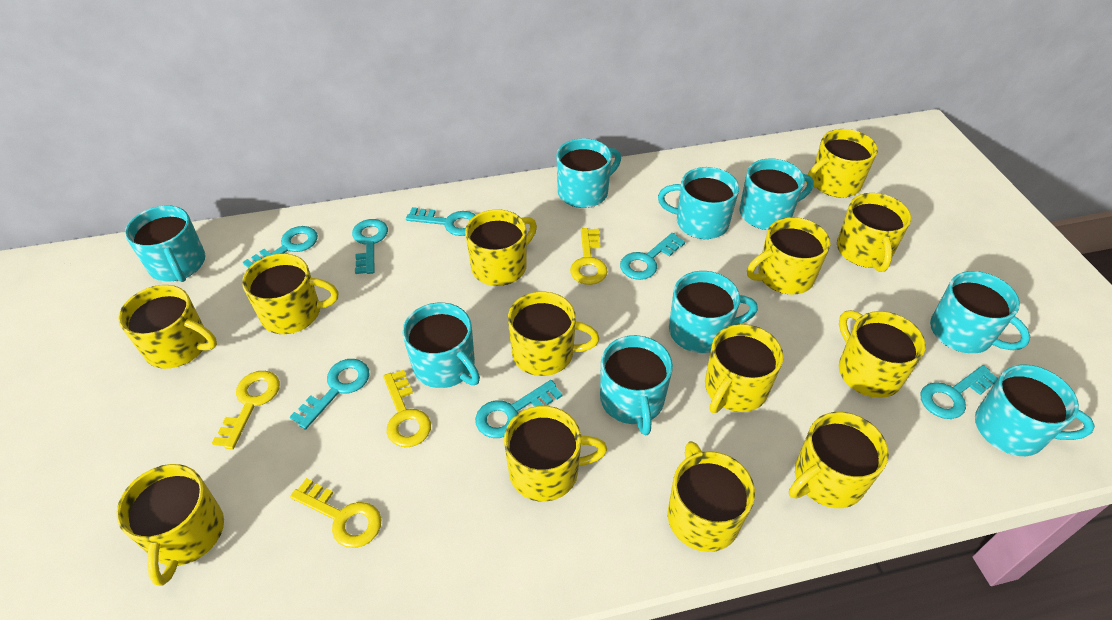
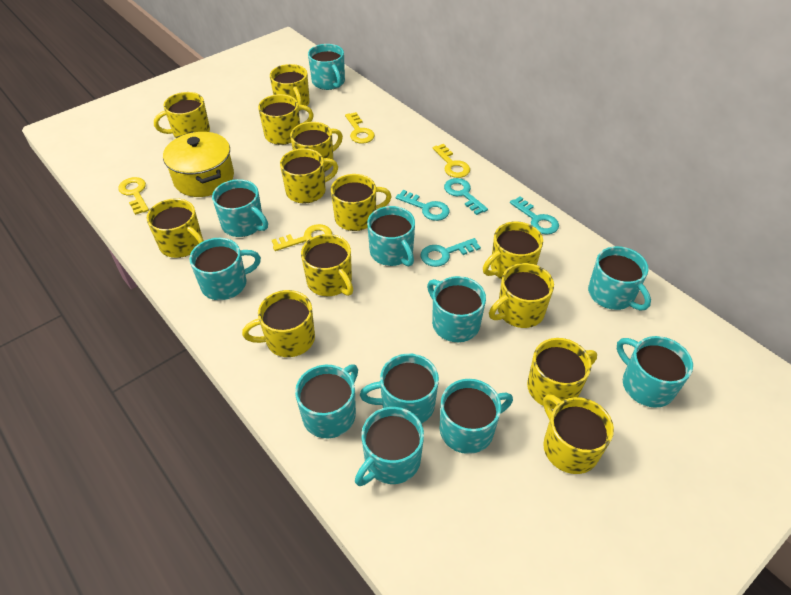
turquoise key: [243,226,318,268] [290,359,369,430] [352,219,388,274] [406,207,476,236] [475,380,562,438] [620,233,685,280] [920,365,998,419] = 7 -> [396,190,450,221] [421,238,481,267] [444,178,488,215] [510,197,559,234] = 4
turquoise mug: [125,206,205,282] [402,303,480,388] [556,138,621,208] [600,335,673,435] [658,167,739,239] [669,271,758,353] [739,159,814,230] [930,271,1030,354] [975,364,1095,456] = 9 -> [189,238,261,300] [212,179,268,237] [295,365,358,438] [308,44,345,90] [355,407,424,486] [360,354,439,424] [367,206,415,267] [427,276,486,342] [440,379,513,454] [588,246,651,310] [617,336,693,408] = 11
yellow pot: none = 0 -> [163,132,234,197] = 1

